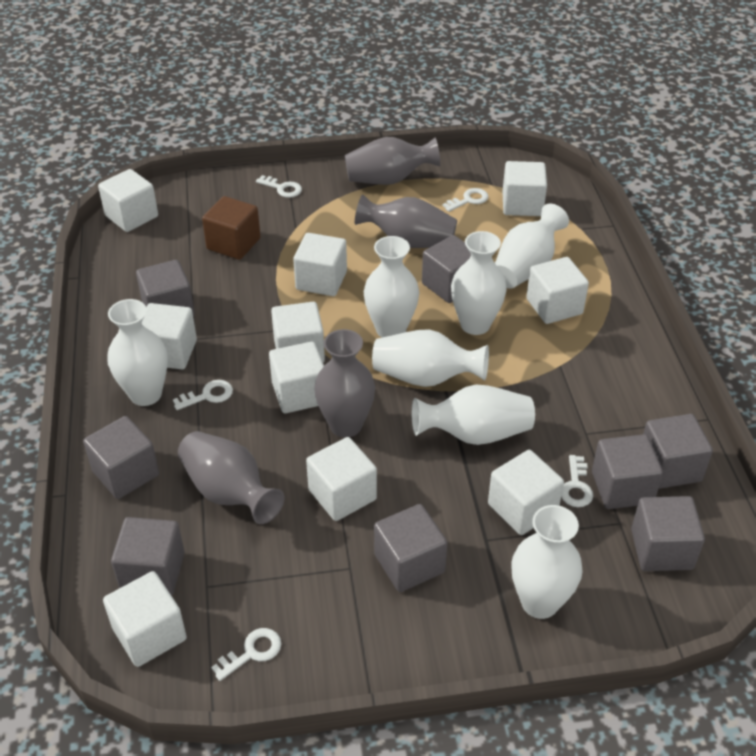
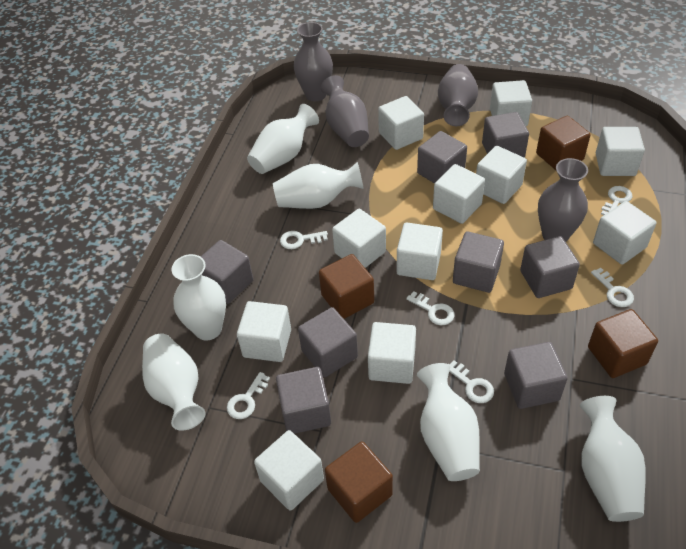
brown cube: [202,196,261,260] = 1 -> [319,254,374,319] [325,441,393,523] [536,116,591,170] [588,309,658,378] = 4
white cube: [98,169,158,232] [103,571,187,667] [142,303,197,369] [269,341,324,413] [271,302,325,362] [293,233,347,296] [306,437,377,521] [488,450,564,535] [503,161,547,216] [526,257,589,324] = 10 -> [237,301,291,362] [254,430,324,511] [332,209,386,268] [368,322,416,384] [378,96,424,150] [397,222,443,280] [433,164,485,224] [476,146,527,204] [490,80,532,126] [593,201,656,264] [596,127,645,176] = 11
white key: [173,380,233,410] [211,628,281,681] [256,175,302,198] [443,188,489,212] [561,455,593,507] = 5 -> [227,372,270,419] [280,231,328,249] [406,291,454,325] [448,360,494,403] [591,268,634,307] [601,186,632,215] = 6
white vase: [107,299,168,406] [364,236,419,338] [372,329,489,387] [412,384,535,445] [451,231,507,335] [495,204,569,289] [511,505,583,619] = 7 -> [142,334,205,431] [171,254,226,340] [247,104,319,174] [273,162,364,209] [417,363,480,481] [580,396,646,522] = 6

